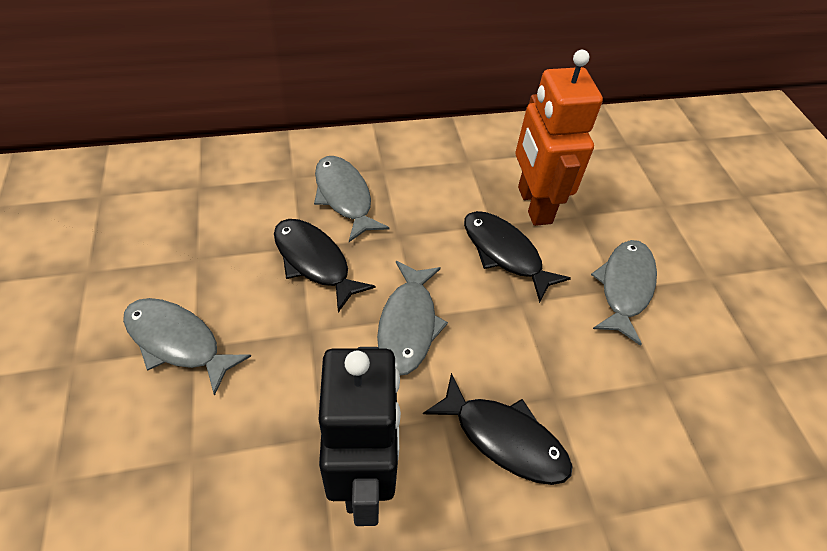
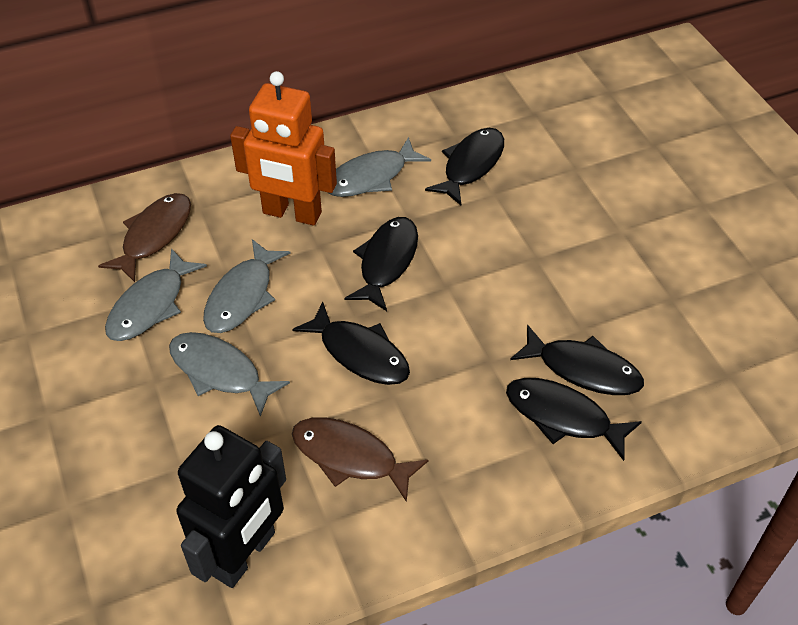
black fish: [274,219,375,313] [423,373,572,485] [464,211,571,303] = 3 -> [292,302,410,385] [344,217,418,311] [425,128,504,205] [506,378,642,461] [510,325,644,395] = 5
brown fish: none = 0 -> [98,193,191,282] [292,417,428,502] = 2

